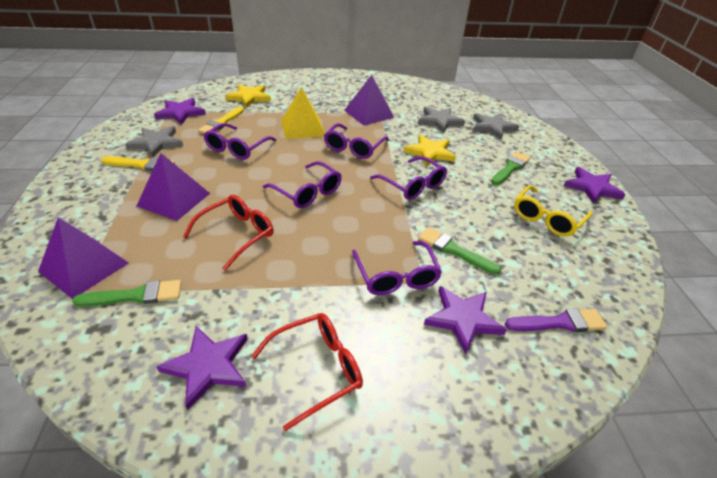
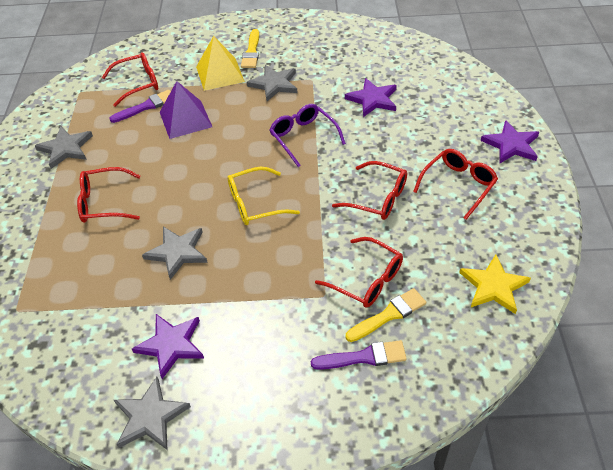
green brush: [72,280,182,307] [418,227,501,275] [491,152,531,185] = 3 -> none = 0
grey star: [125,126,183,157] [418,107,465,133] [473,113,519,140] = 3 -> [35,126,93,169] [114,377,191,450] [142,226,208,280] [247,65,297,101] = 4
purple brush: [505,308,607,332] = 1 -> [109,90,171,123] [311,340,407,370] = 2
purple glasses: [203,123,277,160] [263,161,341,208] [324,123,389,159] [352,241,442,295] [370,156,447,200] = 5 -> [270,104,346,167] = 1
purple pyramid: [38,217,129,299] [137,153,210,221] [344,75,394,126] = 3 -> [160,81,212,139] = 1
purple star: [154,98,206,125] [156,326,248,410] [424,286,507,354] [564,167,626,204] = 4 -> [132,314,204,379] [345,78,397,117] [481,120,539,163] = 3
red glasses: [183,195,274,271] [251,313,363,431] = 2 -> [77,167,140,223] [102,52,158,107] [315,237,403,308] [332,161,407,220] [413,149,498,220] = 5
yellow star: [225,84,271,108] [404,135,456,166] = 2 -> [459,254,531,314] = 1

